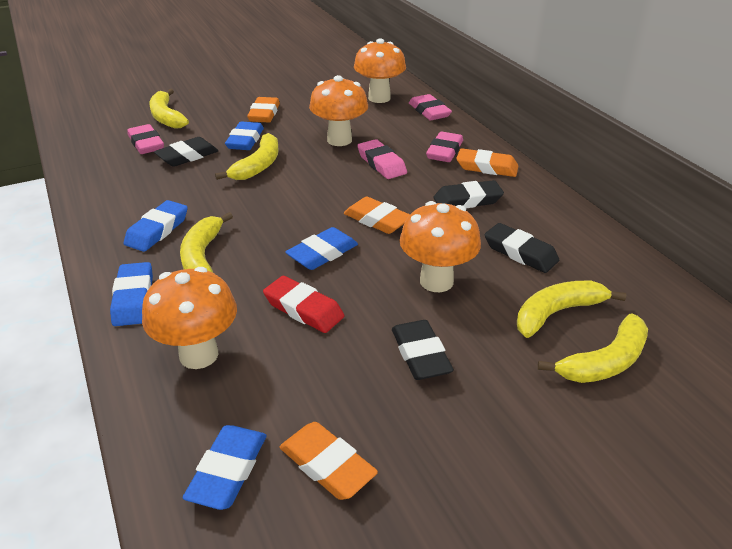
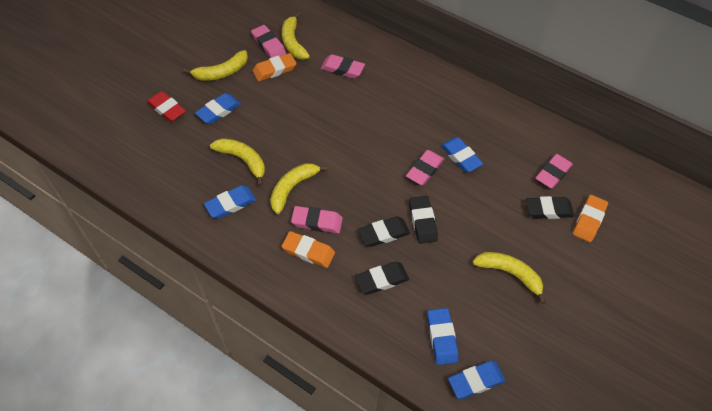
orange eraser: [247,97,280,122] [279,422,378,500] [344,197,410,234] [456,148,518,177] = 4 -> [252,53,297,81] [282,231,335,268] [573,195,608,242] = 3
orange mushroom: [142,267,237,369] [309,75,368,146] [354,38,406,103] [400,201,481,292] = 4 -> none = 0
pink eraser: [127,124,164,154] [357,139,407,179] [409,94,452,120] [426,131,463,162] = 4 -> [251,25,286,58] [291,206,343,233] [321,54,365,78] [406,150,444,185] [536,154,573,189] = 5

